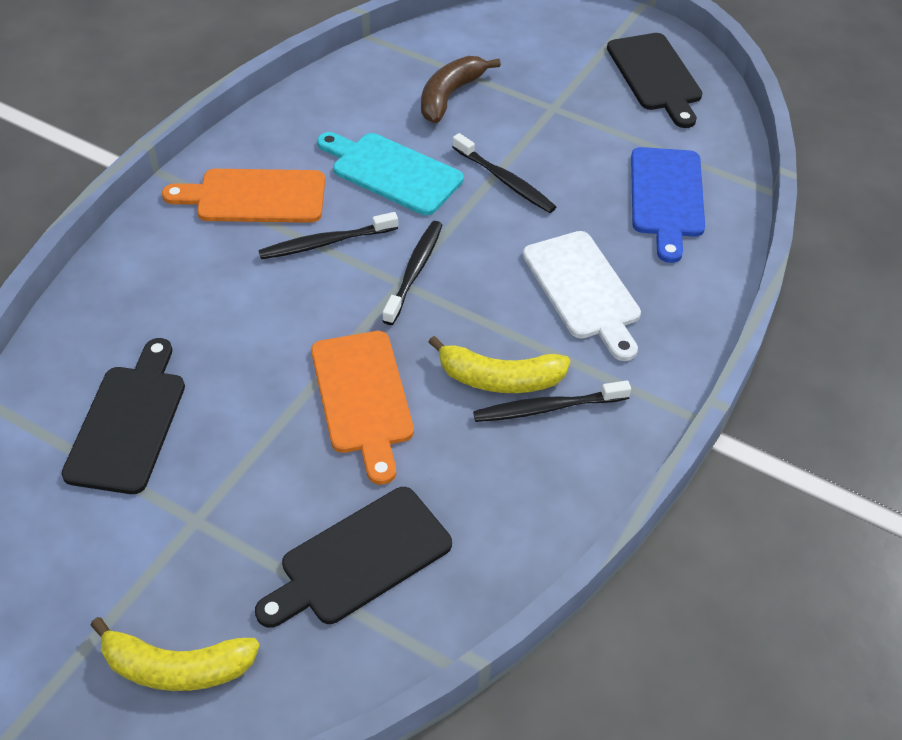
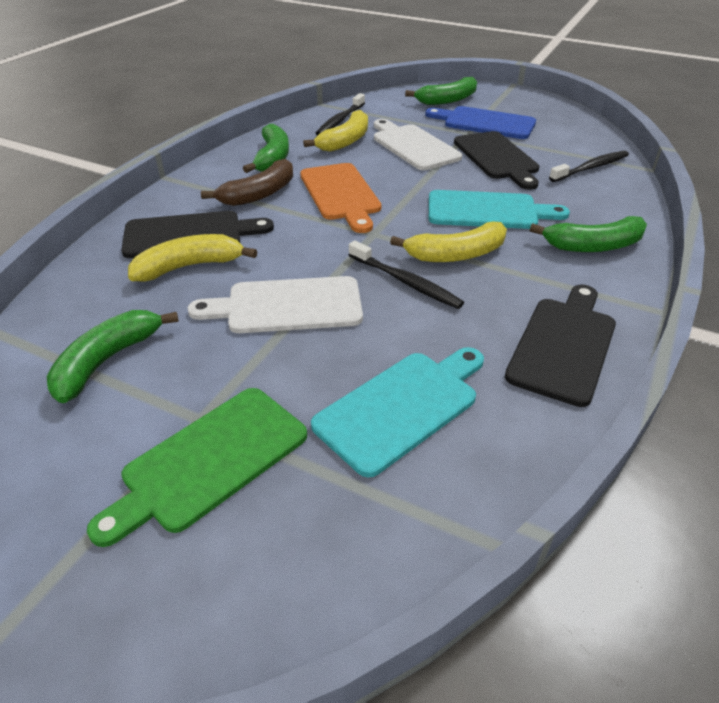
black toothbrush: [258,212,398,259] [382,221,442,325] [452,133,556,213] [473,381,631,422] = 4 -> [316,93,365,136] [349,240,464,309] [549,151,629,182] = 3
green banana: none = 0 -> [47,310,179,403] [243,124,289,173] [405,77,477,105] [530,216,647,252] = 4
green cutting board: none = 0 -> [87,388,307,547] = 1
orange cutting board: [162,169,325,223] [311,331,414,485] = 2 -> [300,163,382,233] = 1
turquoise cutting board: [317,132,464,215] = 1 -> [311,347,484,478] [429,190,570,229] = 2
white cutting board: [523,231,641,361] = 1 -> [188,276,363,333] [374,119,462,170] = 2
yellow banana: [90,617,260,691] [428,336,570,393] = 2 -> [128,234,257,282] [303,110,368,152] [390,221,507,262] = 3

